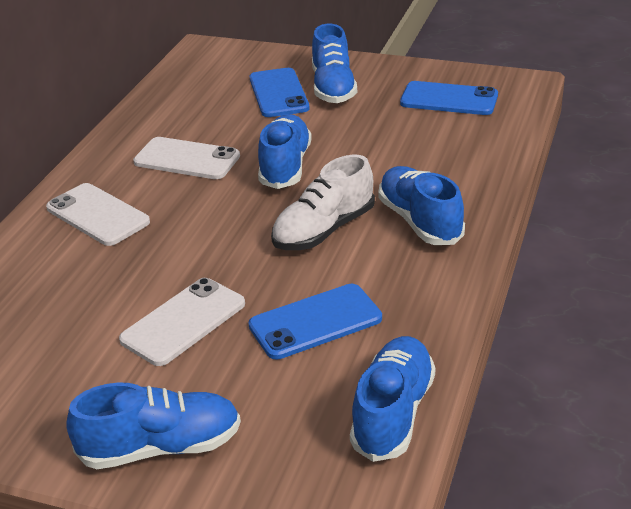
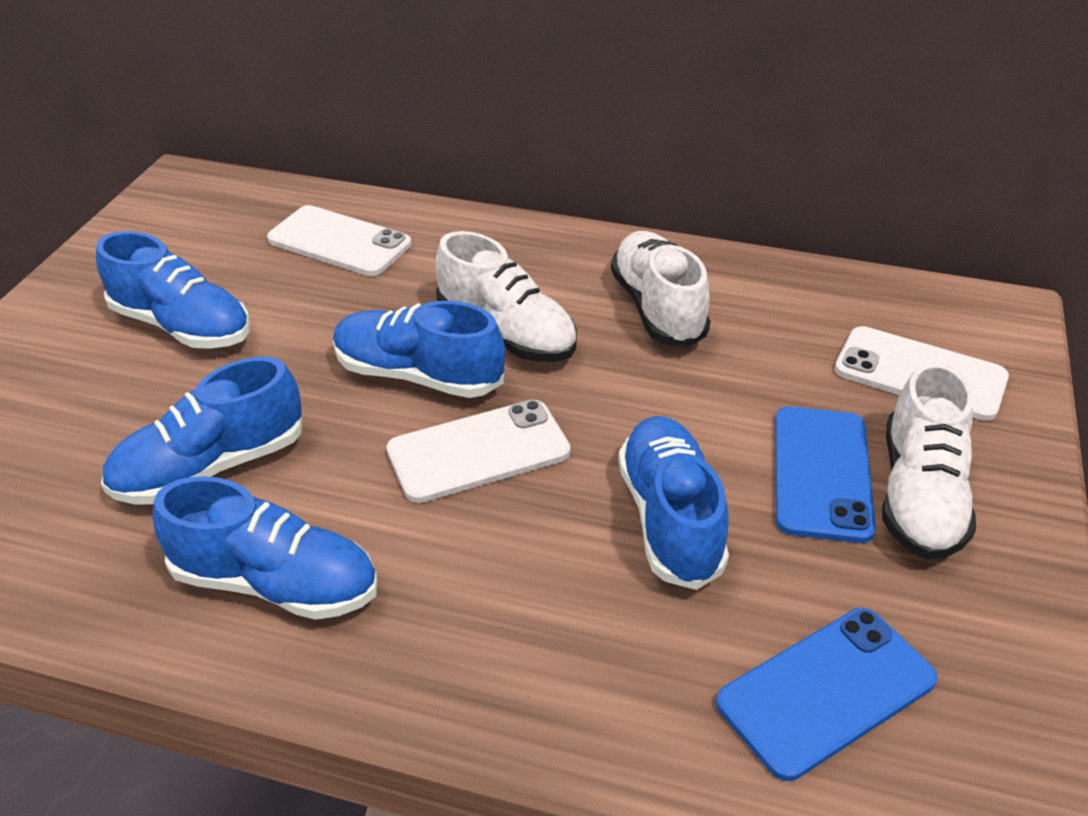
blue phone: [248,284,382,360] [250,68,309,117] [400,81,498,115] = 3 -> [716,608,938,781] [775,407,876,543] = 2
white shoe: [271,155,375,250] = 1 -> [435,231,577,362] [611,231,710,347] [882,362,976,560] = 3

